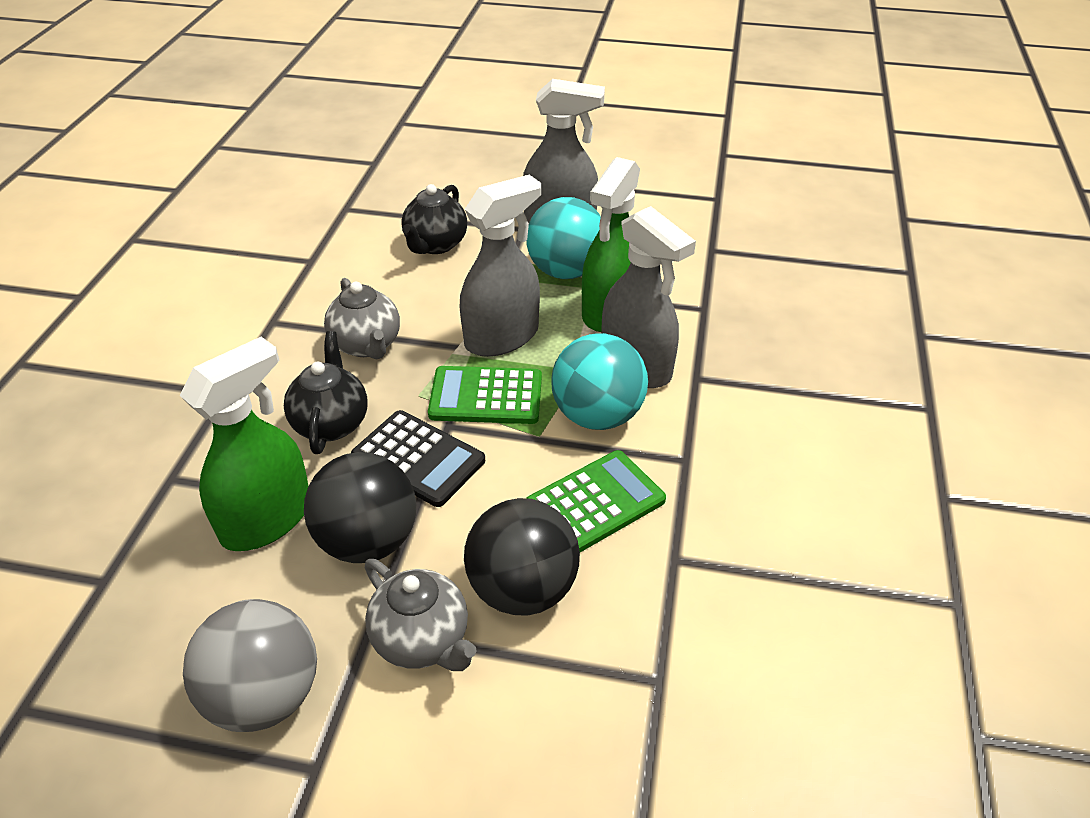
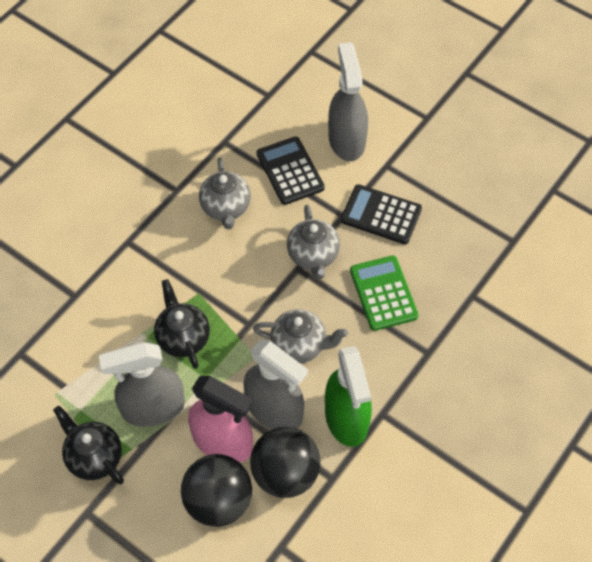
black calculator: [351,410,485,507] = 1 -> [257,136,325,205] [341,184,422,244] = 2
green calculator: [428,366,542,424] [526,450,666,552] = 2 -> [350,256,419,331] = 1
green spray bottle: [180,337,308,551] [582,157,640,332] = 2 -> [325,346,372,447] = 1
grey ball: [183,599,317,732] = 1 -> none = 0
grey teapot: [324,278,400,359] [365,559,477,671] = 2 -> [199,158,251,229] [253,309,348,363] [287,205,340,279] = 3
pink spray bottle: none = 0 -> [188,376,253,462] = 1
turquoise ball: [526,197,601,279] [551,333,648,430] = 2 -> none = 0

